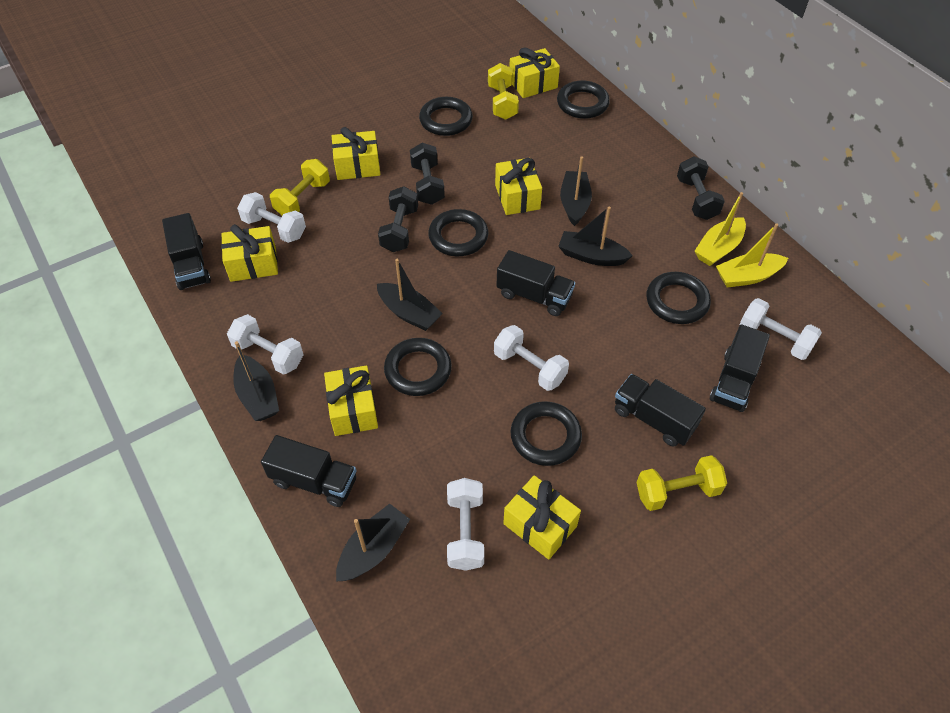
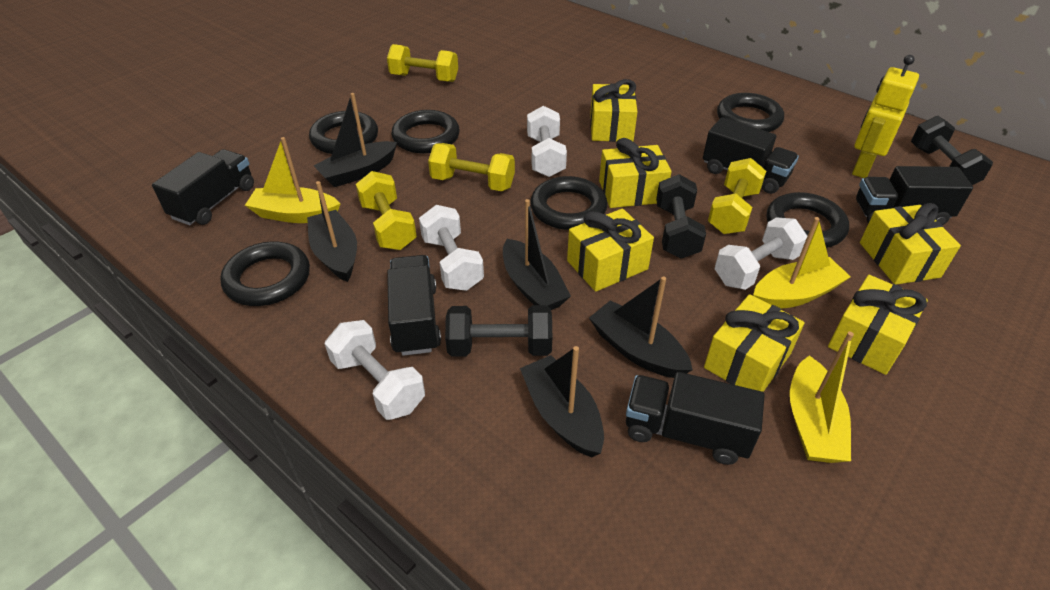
white dumbbell: [227,314,304,375] [237,192,306,243] [447,478,484,571] [494,325,569,391] [739,298,822,360] = 5 -> [324,320,425,420] [419,205,484,291] [527,106,567,177] [715,218,807,290] = 4
yellow boat: [694,192,746,266] [716,223,788,288] = 2 -> [245,137,340,223] [753,217,851,309] [790,332,854,463] = 3
yellow dumbbell: [270,159,330,216] [488,63,519,120] [636,455,727,511] = 3 -> [356,171,417,250] [387,44,458,82] [428,143,515,191] [708,158,766,234] = 4
yellow robot: none = 0 -> [852,55,919,178] = 1

